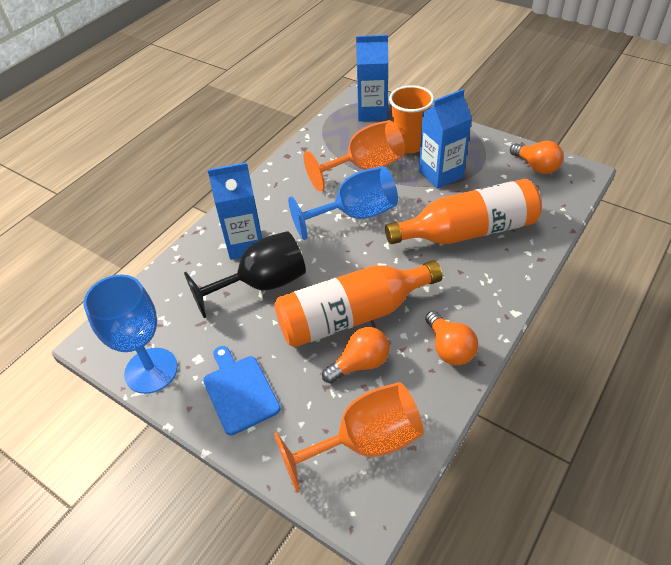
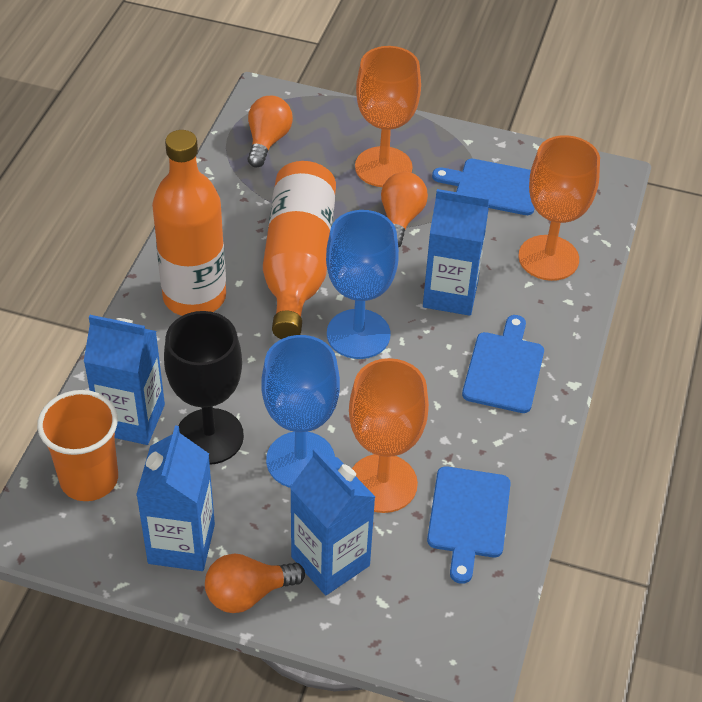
blue carton: [207,162,262,260] [356,35,388,122] [419,89,472,189] = 3 -> [84,315,165,445] [136,426,215,571] [290,448,375,595] [423,189,489,316] = 4
blue cutting board: [203,346,281,435] = 1 -> [427,466,511,584] [432,159,535,215] [462,315,544,413] = 3
orange goblet: [274,382,424,493] [304,120,405,192] = 2 -> [349,358,429,513] [355,46,421,187] [518,135,600,281] = 3

